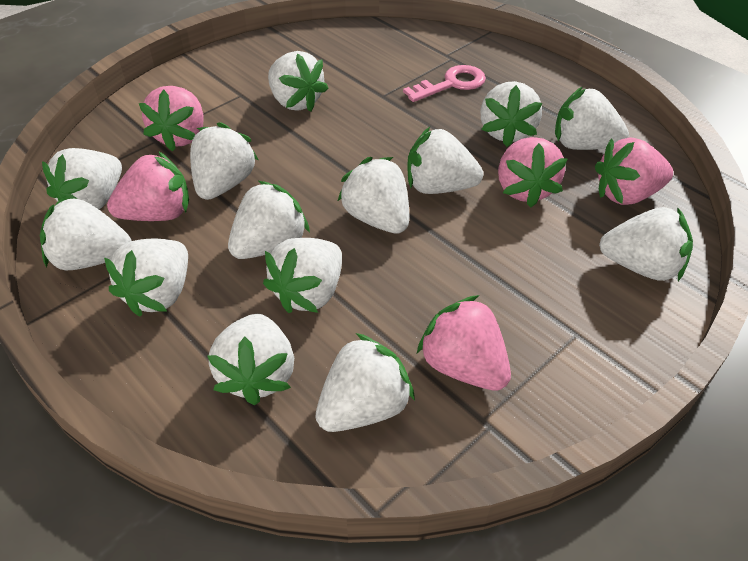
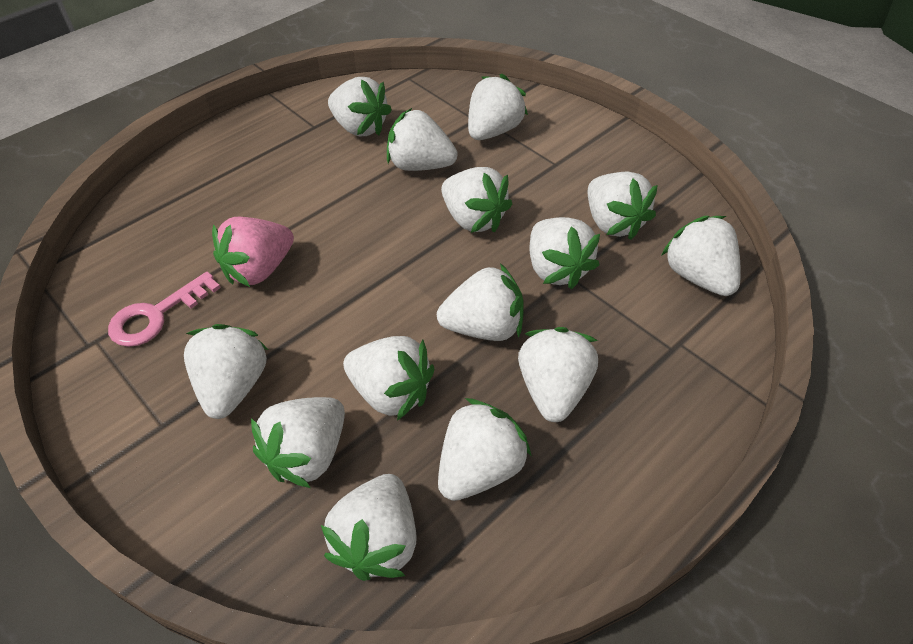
pink strawberry: [107,151,189,221] [139,86,204,152] [417,295,511,391] [498,137,567,207] [595,137,673,205] = 5 -> [212,217,294,287] = 1

